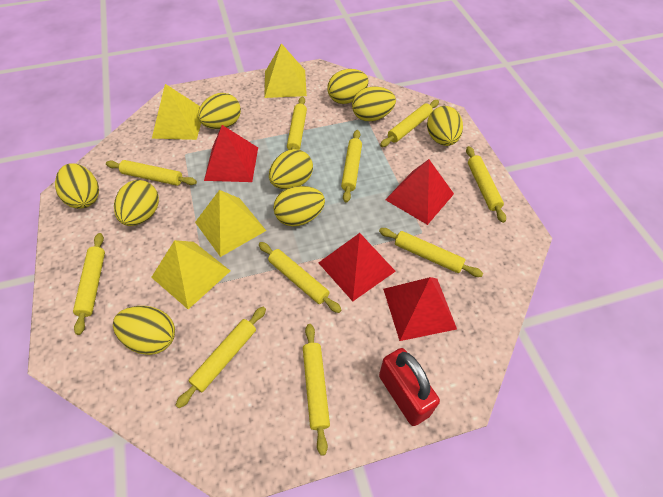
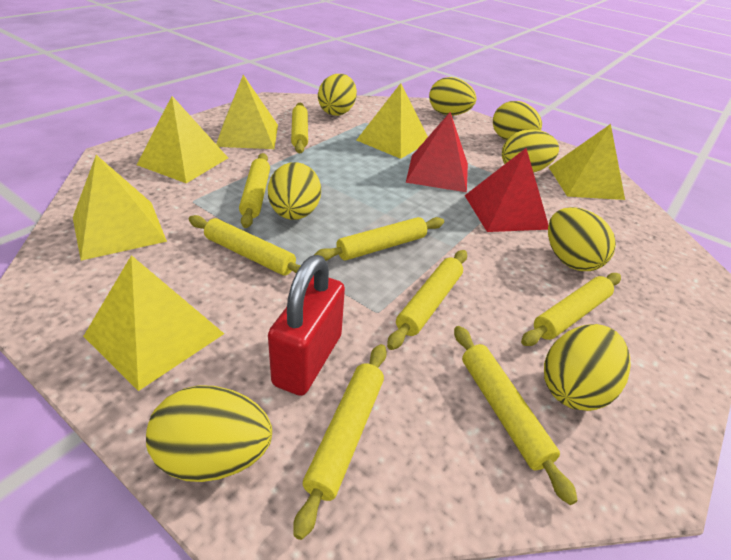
red pyramid: [204,125,258,182] [319,233,396,301] [383,277,457,341] [385,159,454,225] = 4 -> [406,112,468,192] [465,148,549,232] = 2
yellow egg: [55,163,99,209] [113,306,175,355] [114,180,159,226] [198,93,241,129] [269,149,313,189] [273,186,325,226] [327,69,368,104] [352,87,396,121] [427,106,463,146] = 9 -> [146,385,272,482] [268,162,321,220] [318,74,357,116] [429,77,476,115] [493,101,542,140] [502,129,559,173] [544,324,631,411] [548,207,616,271] = 8
yellow pyramid: [151,240,230,309] [152,84,201,140] [195,190,266,257] [264,43,307,98] = 4 -> [73,155,167,261] [83,255,224,391] [137,96,228,183] [216,75,278,149] [356,83,428,159] [549,124,625,200] = 6
yellow rolling pin: [73,233,105,335] [106,160,197,186] [176,307,266,408] [259,242,341,313] [287,97,307,150] [303,324,330,456] [341,130,362,203] [379,228,483,277] [380,100,439,147] [466,146,506,223] = 10 -> [189,215,301,275] [239,153,270,228] [291,103,308,153] [293,344,387,540] [314,217,444,261] [387,250,467,350] [454,326,577,505] [521,273,621,346] = 8

